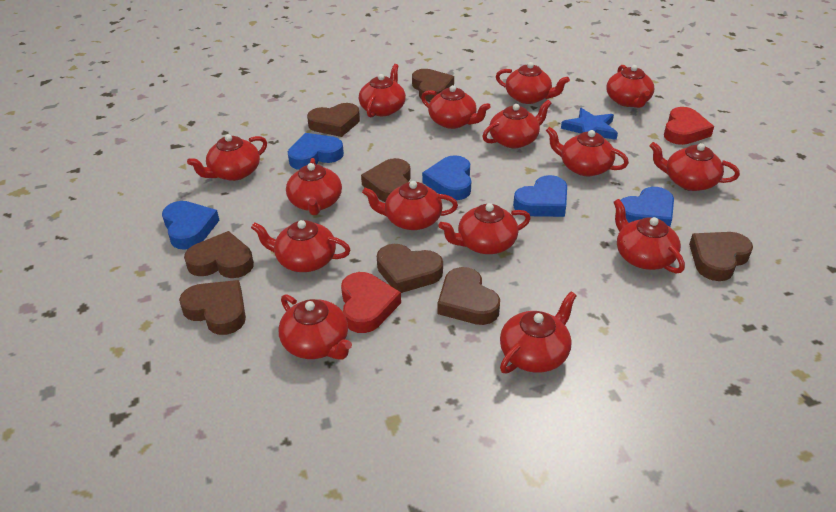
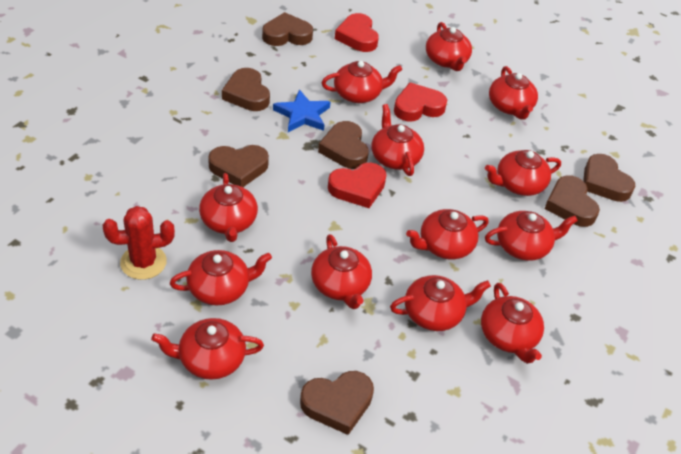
blue heart: [162,201,219,250] [288,133,344,170] [422,155,471,200] [513,175,567,217] [620,187,674,227] = 5 -> none = 0
brown heart: [179,280,246,335] [184,231,254,278] [307,103,360,137] [361,158,411,202] [377,244,443,293] [412,69,454,102] [437,267,500,325] [689,232,753,281] = 8 -> [208,145,269,187] [222,68,270,111] [262,12,313,46] [300,371,374,435] [318,121,369,169] [544,175,600,227] [583,154,636,202] = 7
red cactus: none = 0 -> [103,206,175,280] = 1
red heart: [341,272,401,333] [664,107,714,145] = 2 -> [328,163,386,208] [335,13,379,52] [394,82,447,121] = 3
red teapot: [187,134,267,181] [251,220,351,272] [278,294,352,360] [286,158,342,215] [359,64,406,117] [362,181,458,230] [421,85,491,129] [439,203,531,254] [482,100,552,148] [496,62,570,104] [500,292,577,373] [546,127,629,176] [606,65,654,108] [613,199,685,273] [649,142,740,191] = 15 -> [151,318,264,380] [170,250,272,305] [199,173,258,242] [311,234,372,309] [321,61,402,103] [372,104,424,176] [390,275,491,331] [406,209,489,259] [426,22,472,71] [481,283,544,364] [485,150,561,196] [485,211,578,261] [489,66,538,120] = 13

